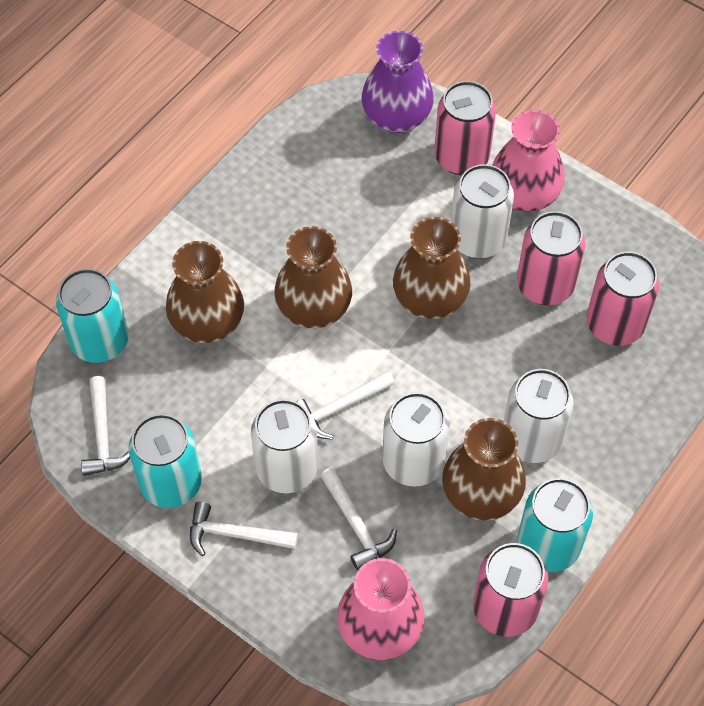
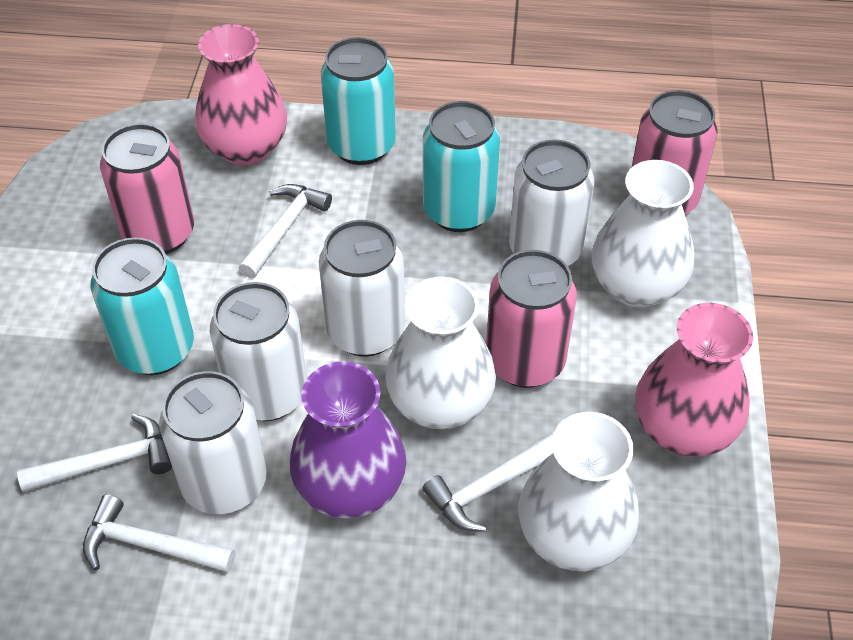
brown vase: [166,241,244,343] [274,226,352,328] [393,217,471,319] [442,418,526,521] = 4 -> none = 0
pink can: [434,81,496,175] [473,543,548,637] [517,211,585,305] [586,252,659,346] = 4 -> [100,123,194,254] [486,250,577,388] [628,90,718,214] = 3
white vase: none = 0 -> [385,277,496,429] [518,412,639,571] [592,160,694,307] = 3

